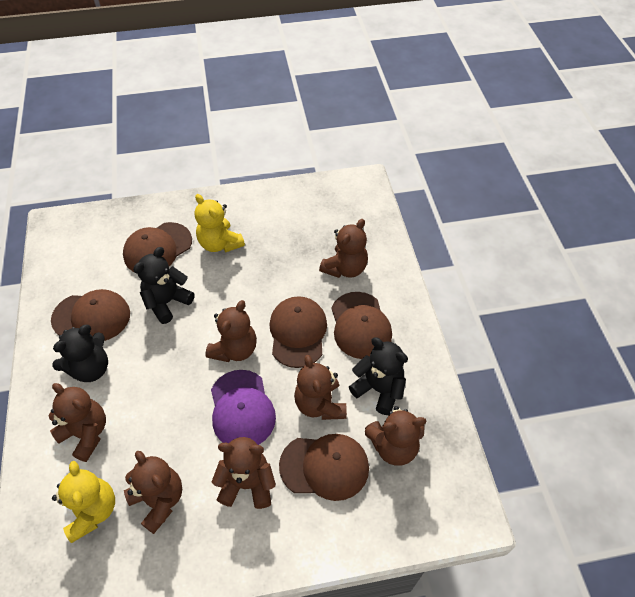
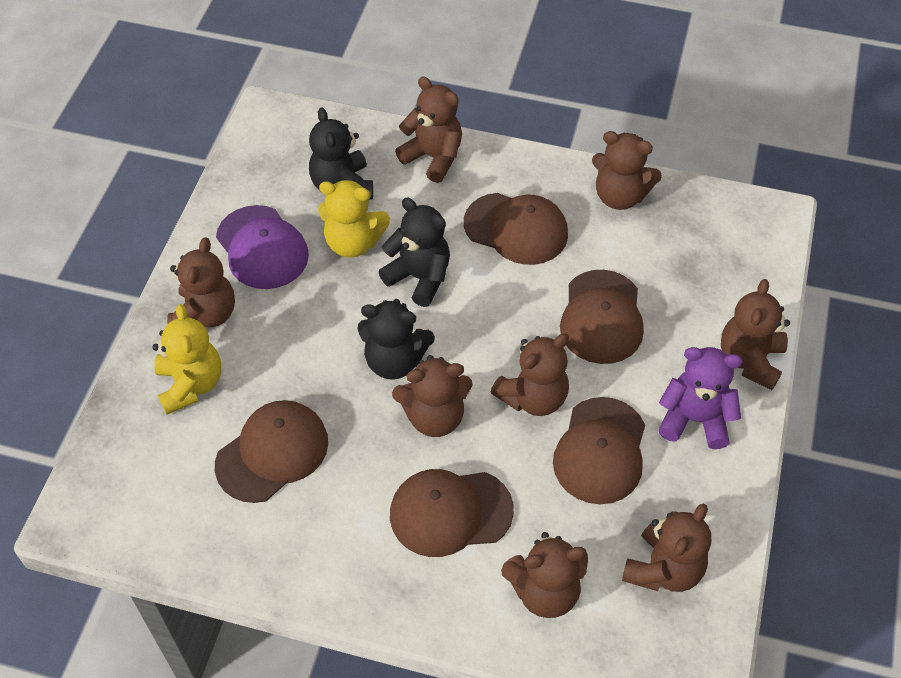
brown teddy bear: [48,383,106,462] [124,451,182,534] [205,300,257,362] [212,437,276,509] [294,355,347,420] [319,219,368,278] [365,406,426,466] = 7 -> [167,237,235,327] [392,355,472,437] [395,76,462,183] [491,333,569,416] [501,532,588,618] [592,131,662,210] [622,503,711,592] [721,279,790,390] = 8
purple teddy bear: none = 0 -> [659,347,743,449] = 1

